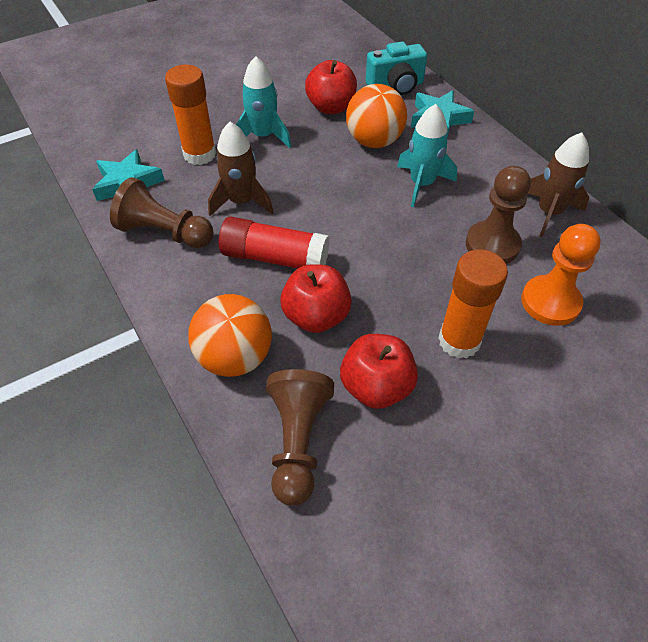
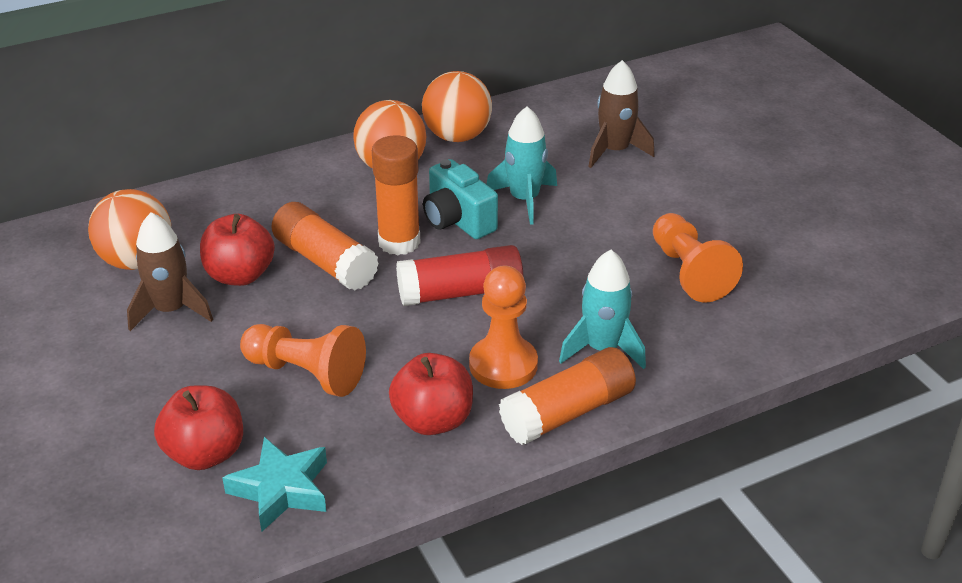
brown pawn: [110,177,214,248] [266,369,334,506] [466,166,531,264] = 3 -> none = 0
orange ball: [188,294,272,377] [346,84,407,148] = 2 -> [88,189,171,270] [353,100,427,169] [422,71,492,142] = 3
orange glue stick: [165,65,216,165] [438,249,508,359] = 2 -> [271,202,379,291] [372,135,421,255] [499,347,636,445] = 3
orange pawn: [521,224,601,326] = 1 -> [240,324,366,397] [469,266,538,389] [653,213,743,302] = 3
turquoise star: [92,149,165,201] [411,90,475,137] = 2 -> [222,437,327,531] = 1

